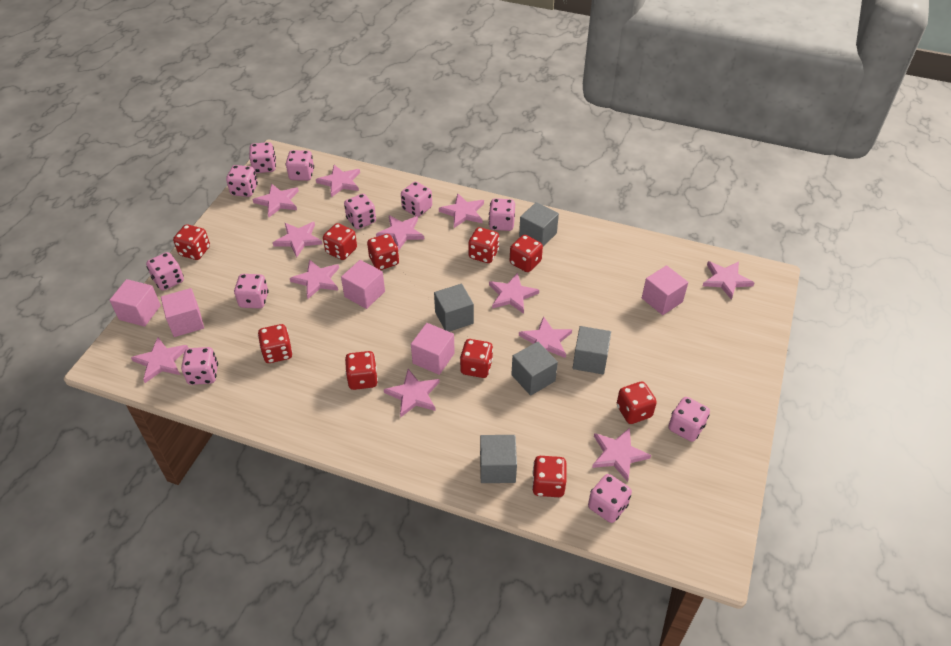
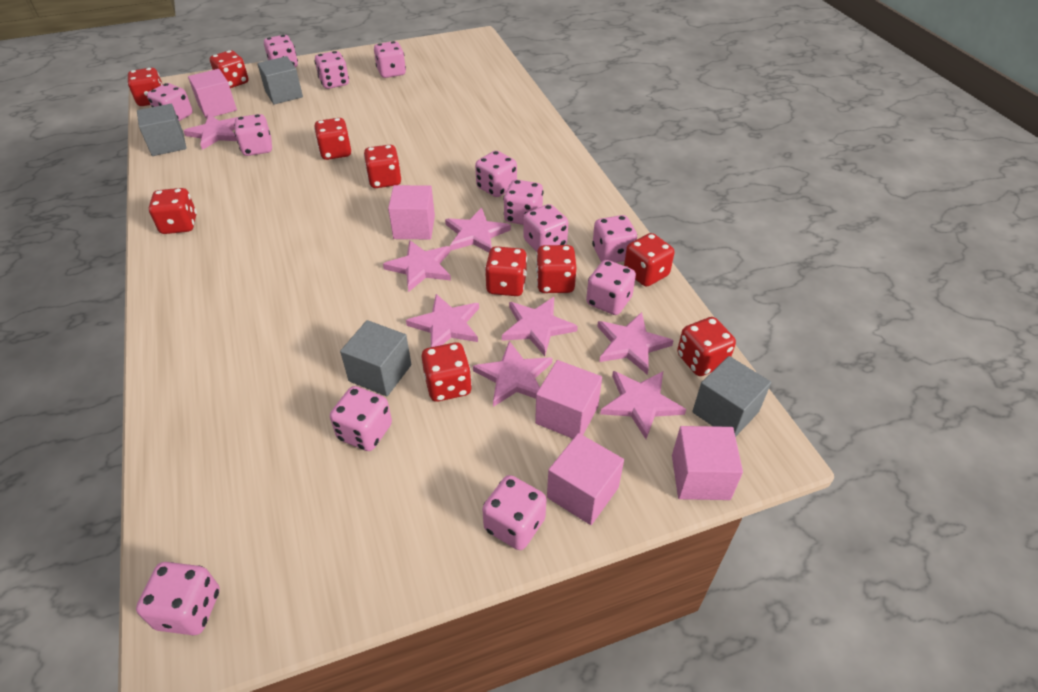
grey cube: [434,284,474,332] [480,435,517,483] [511,342,558,396] [519,202,559,246] [573,326,611,374] = 5 -> [137,104,187,156] [257,56,303,105] [340,320,412,396] [692,356,771,437] = 4
pink dice: [146,252,184,291] [181,347,218,385] [226,165,258,197] [234,274,269,308] [249,142,276,173] [286,150,314,181] [344,194,376,229] [401,182,432,217] [489,198,515,231] [588,474,632,523] [668,397,710,442] = 11 -> [136,562,220,635] [147,83,193,121] [234,114,272,156] [264,35,298,67] [315,51,349,89] [330,386,392,451] [374,41,406,78] [475,151,517,197] [482,475,546,550] [503,179,543,225] [523,204,569,252] [586,260,636,315] [592,215,637,263] = 13
pink star: [131,337,188,383] [253,183,299,217] [273,222,322,258] [290,259,339,299] [316,165,360,197] [376,215,425,251] [384,369,440,418] [439,193,484,228] [489,273,539,314] [519,316,572,358] [592,428,651,482] [703,261,754,300] = 12 -> [184,114,237,150] [383,240,451,292] [406,294,479,347] [445,208,511,253] [473,341,552,407] [502,297,578,356] [597,312,674,374] [600,371,686,439] = 8

